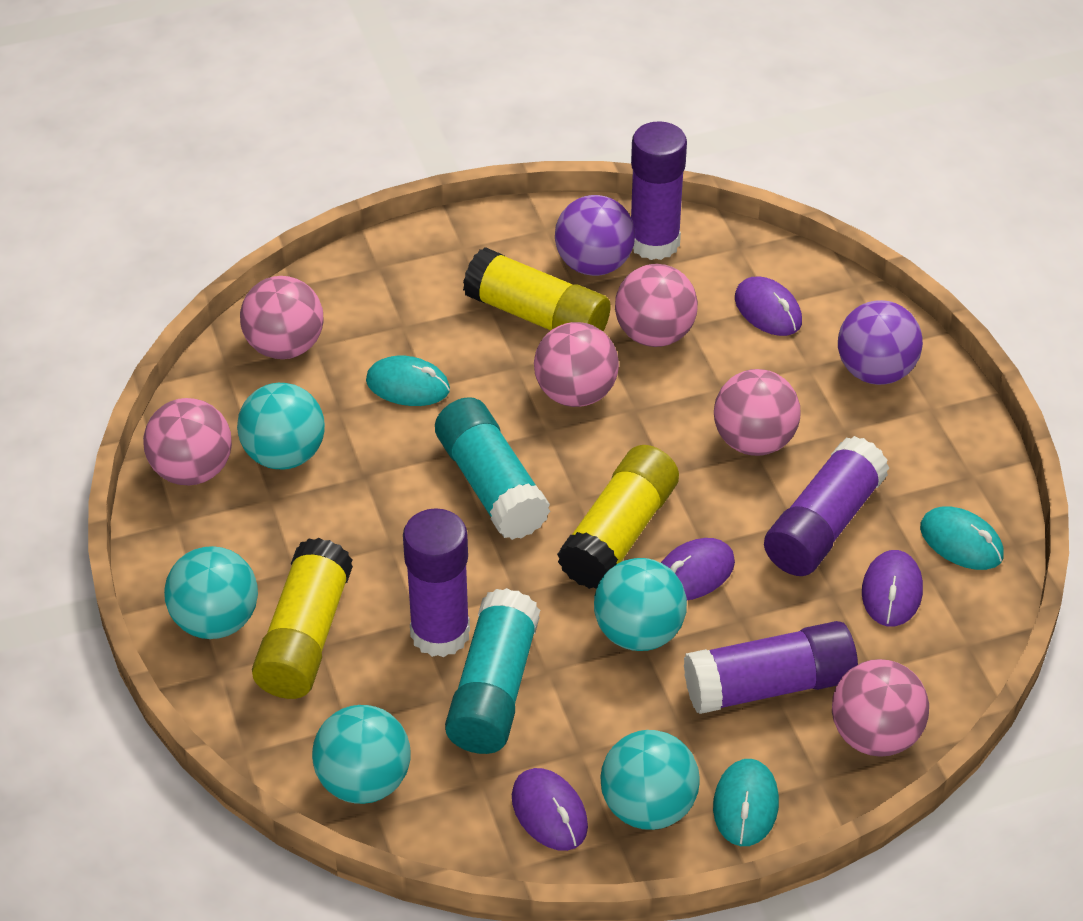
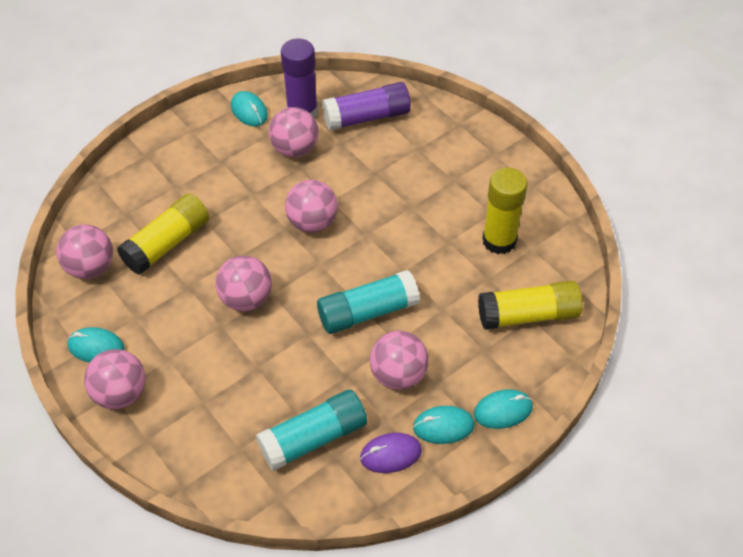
purple ball: [555,195,635,276] [838,300,923,385] = 2 -> none = 0
purple glue stick: [403,508,470,657] [631,121,687,260] [684,621,858,714] [764,436,889,576] = 4 -> [281,39,318,119] [322,82,411,131] = 2
purple mouse: [512,768,588,851] [661,538,735,600] [735,277,802,336] [862,550,923,626] = 4 -> [360,433,422,473] = 1
turquoise ball: [164,546,258,639] [237,383,325,470] [312,705,410,804] [594,558,687,651] [600,730,700,830] = 5 -> none = 0
turquoise mouse: [366,356,450,406] [713,759,779,846] [920,506,1004,570] = 3 -> [68,327,125,363] [231,91,268,126] [413,406,474,444] [474,389,533,429] = 4

